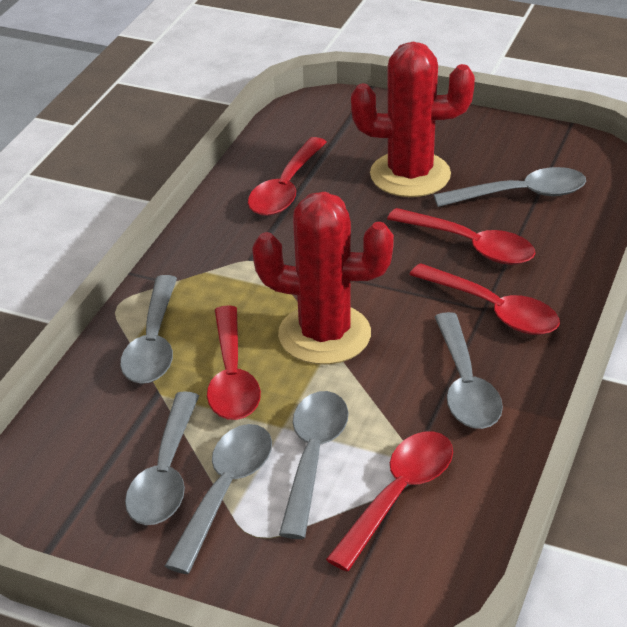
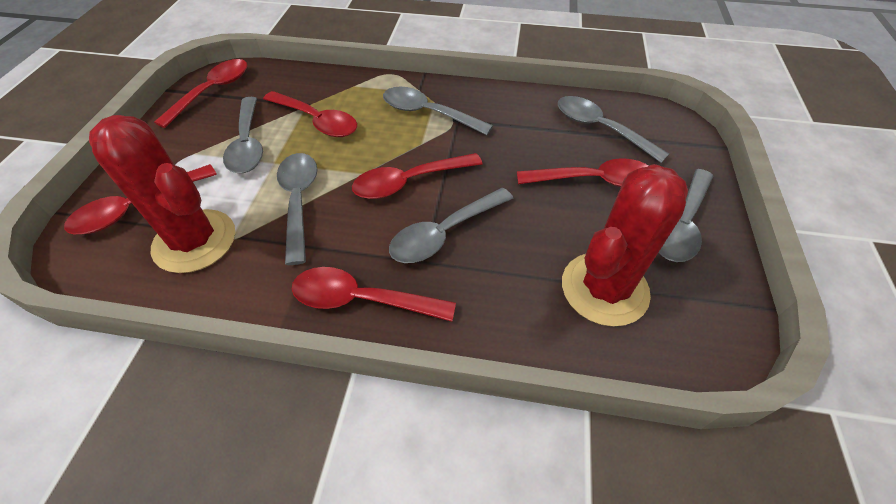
red spoon: [207,305,261,420] [248,137,327,216] [326,431,453,571] [387,208,535,265] [409,263,560,335] = 5 -> [64,164,217,234] [154,59,247,128] [263,91,357,137] [292,267,456,322] [352,153,482,199] [517,158,648,187] = 6

